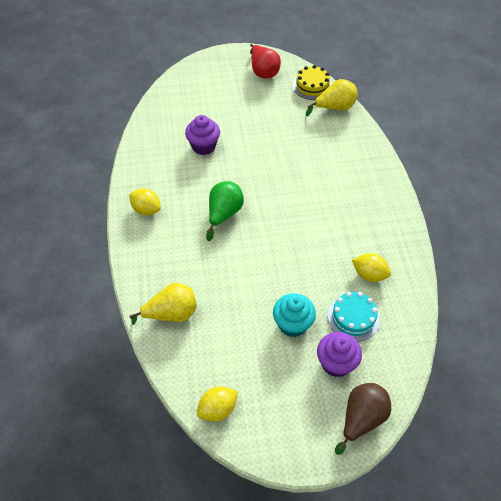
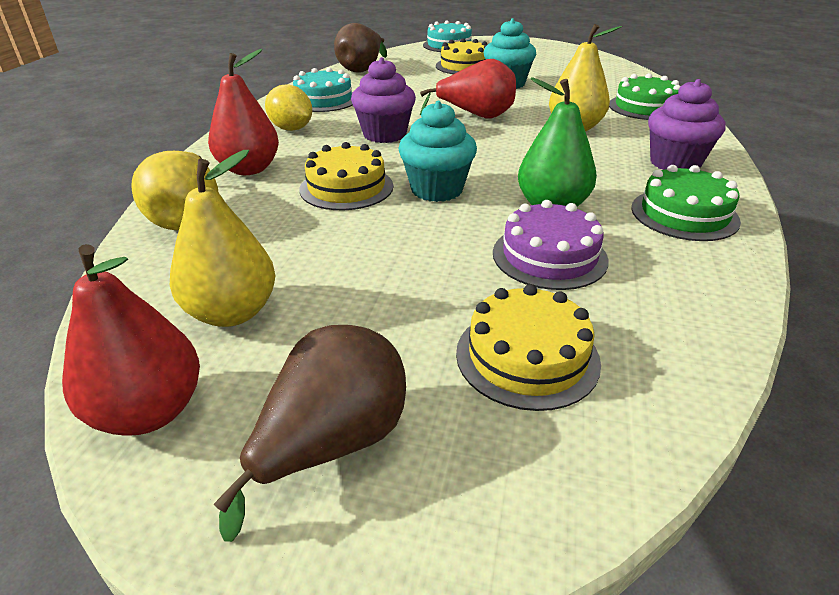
brown pear: [335,383,391,455] = 1 -> [214,325,406,542] [334,23,387,73] = 2
green cake: none = 0 -> [609,73,681,120] [631,165,741,241] = 2
purple cake: none = 0 -> [493,200,609,290] = 1
red pear: [250,44,281,79] = 1 -> [62,244,200,435] [208,49,279,175] [420,59,516,119] = 3
turquoise cake: [327,292,380,342] = 1 -> [293,67,353,112] [423,20,472,52] = 2
turquoise cupcake: [273,293,316,337] = 1 -> [398,101,477,202] [484,18,536,89] = 2
yellow cake: [293,65,332,100] = 1 -> [299,142,393,210] [436,38,488,74] [456,284,601,411] = 3
yellow lemon: [129,188,161,216] [197,386,238,422] [352,253,391,282] = 3 -> [265,84,312,131] = 1
yellow pear: [129,283,197,325] [306,79,358,116] = 2 -> [131,151,218,231] [170,150,275,327] [549,24,622,131] = 3

